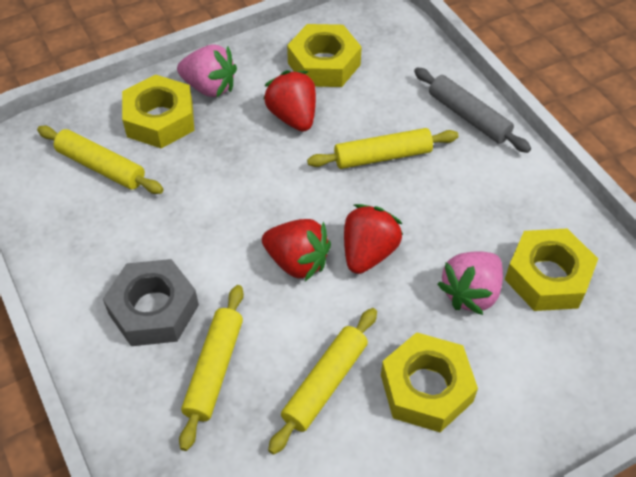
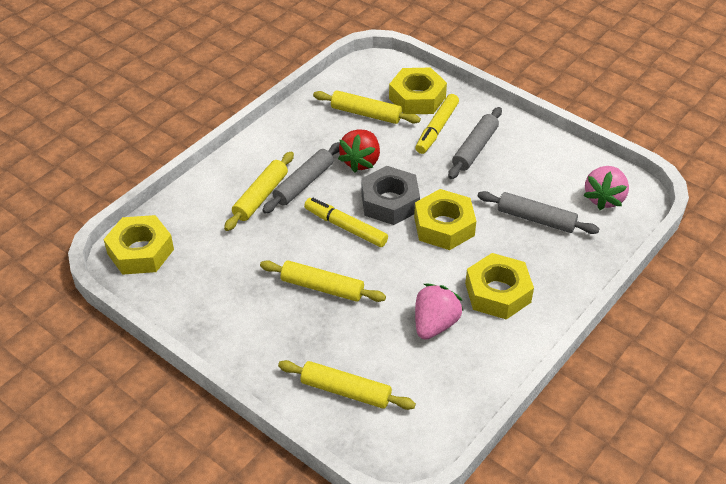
grey rolling pin: [414,67,531,153] = 1 -> [262,142,340,214] [448,107,502,179] [478,191,599,234] = 3
red strawberry: [262,219,331,281] [263,70,316,132] [344,204,403,274] = 3 -> [338,129,380,173] = 1
yellow marker: none = 0 -> [304,198,388,247] [415,94,459,154] = 2

